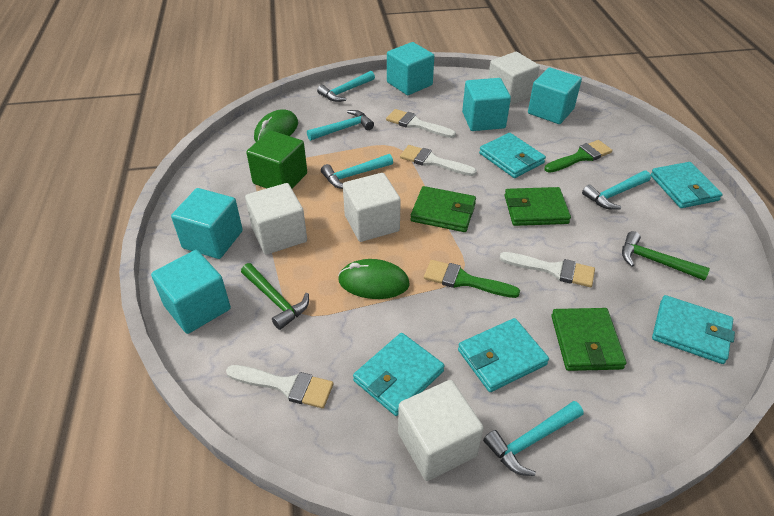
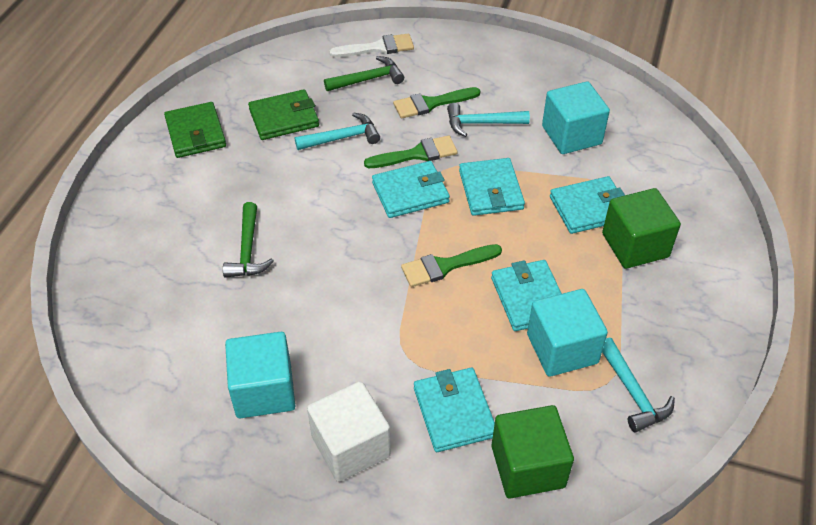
green brush: [424,260,520,298] [544,140,612,173] = 2 -> [364,136,458,168] [393,87,480,118] [401,244,502,287] = 3
green cube: [246,130,307,189] = 1 -> [492,405,574,498] [602,188,681,269] = 2
green mouse: [254,109,298,142] [338,259,410,299] = 2 -> none = 0
green wallet: [410,186,476,232] [505,187,571,226] [551,308,626,371] = 3 -> [164,102,226,158] [248,89,319,140] = 2
turquoise cube: [151,250,231,334] [171,188,243,259] [387,42,434,95] [462,78,511,131] [528,68,582,124] = 5 -> [225,332,295,418] [527,289,608,377] [542,81,610,154] = 3
turquoise hammer: [307,110,374,141] [317,71,375,102] [321,154,393,189] [483,401,584,476] [582,170,651,210] = 5 -> [295,112,380,150] [447,103,530,137] [602,338,675,432] = 3
white brush: [226,365,333,409] [386,109,456,138] [400,145,477,176] [500,252,595,287] = 4 -> [329,34,414,57] = 1
white cube: [245,183,307,255] [343,173,401,242] [398,380,484,481] [488,52,540,106] = 4 -> [307,381,391,482] = 1

